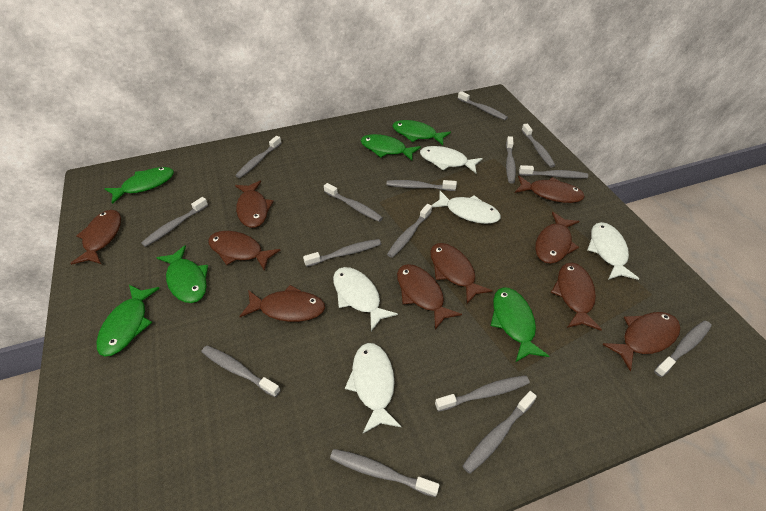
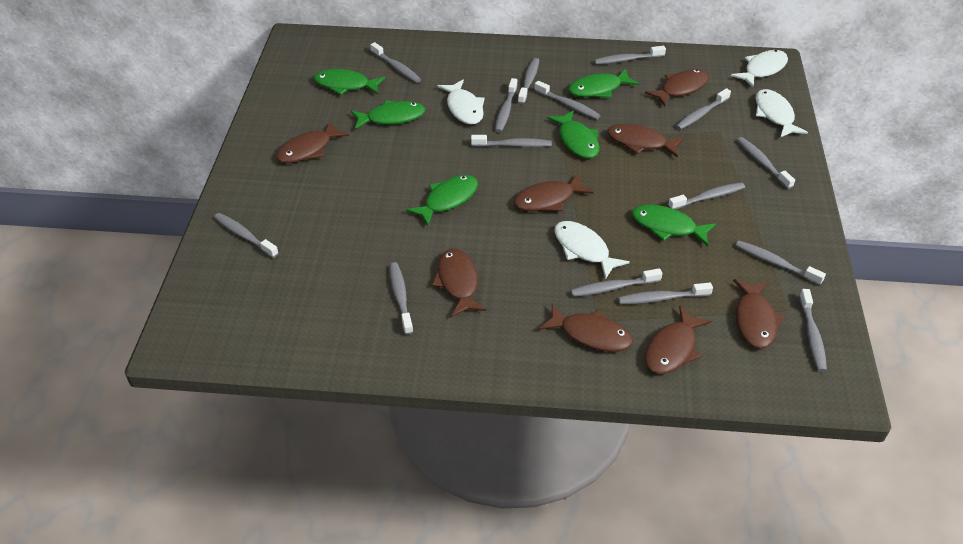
brown fish: [70,210,121,265] [208,231,281,270] [235,180,274,228] [239,285,325,322] [397,264,462,330] [430,243,493,304] [515,176,585,203] [535,212,579,264] [551,263,602,331] [602,312,680,371] = 10 -> [276,121,349,163] [432,249,486,317] [514,174,594,211] [539,304,633,352] [607,123,684,158] [645,69,709,106] [645,305,712,374] [733,279,785,349] = 8
white fish: [333,267,398,331] [345,343,401,433] [420,146,483,173] [432,191,501,224] [587,222,639,280] = 5 -> [437,79,485,124] [554,221,630,279] [731,50,788,87] [756,89,808,138] = 4

